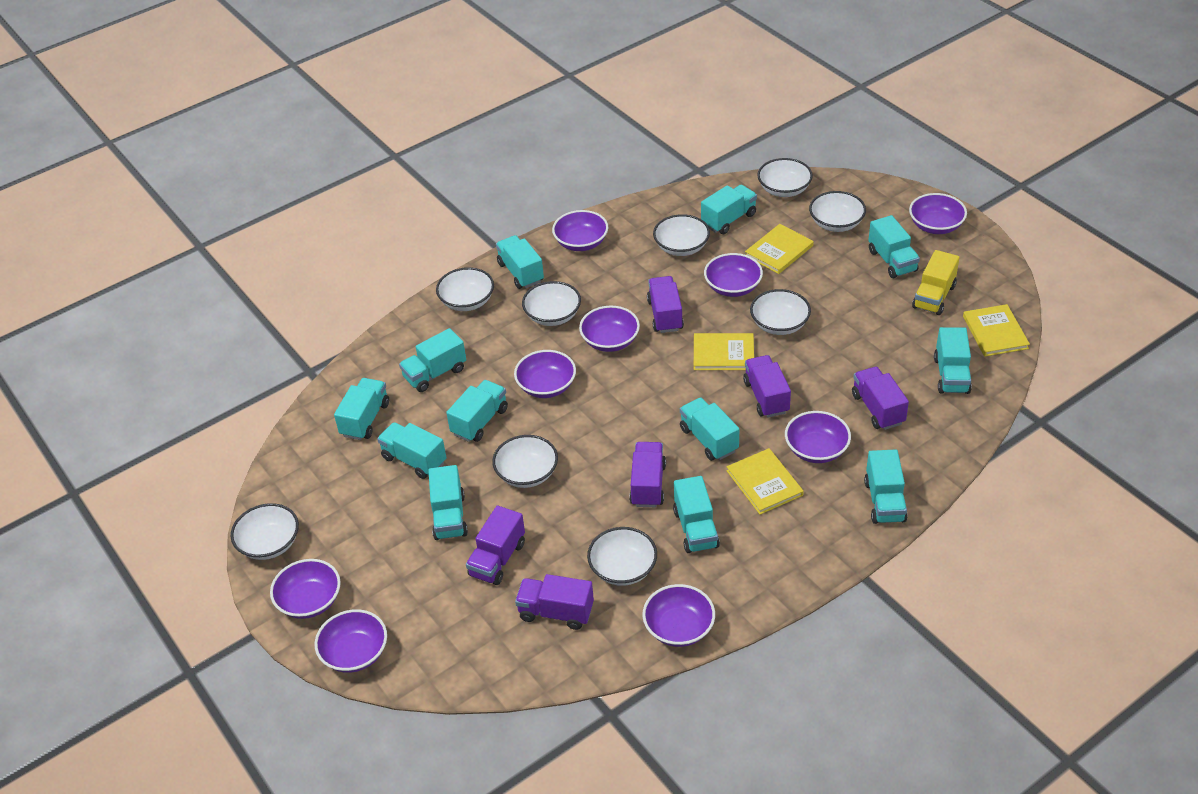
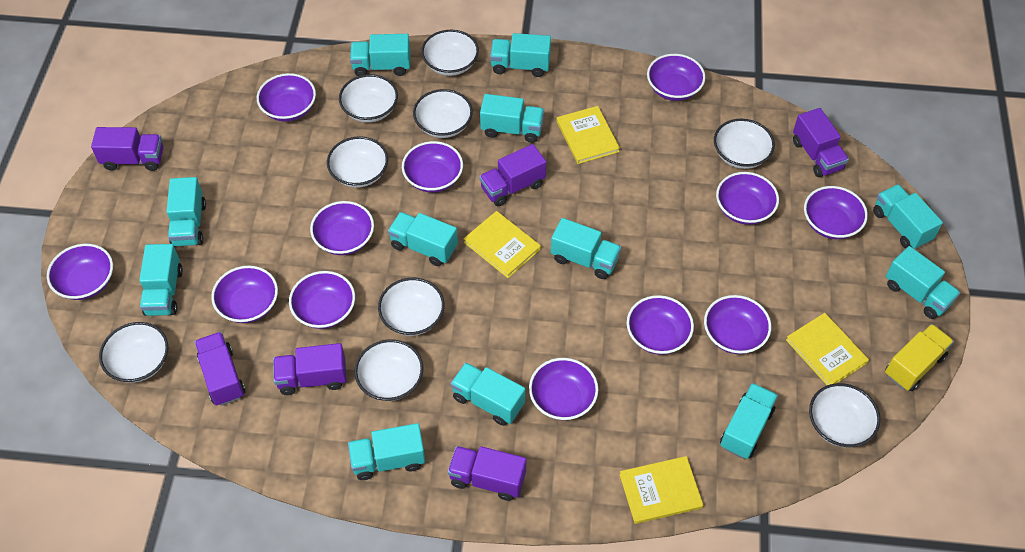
purple bowl: [270,559,341,619] [315,609,387,673] [514,350,576,398] [552,210,608,251] [579,306,640,352] [642,584,715,647] [704,253,763,297] [785,411,851,463] [909,193,967,234] = 9 -> [47,244,113,300] [211,266,278,323] [257,73,316,122] [289,271,355,329] [310,201,374,255] [402,141,463,193] [529,358,598,420] [627,295,694,355] [647,54,706,101] [704,295,771,354] [716,172,779,225] [804,186,868,239] = 12

